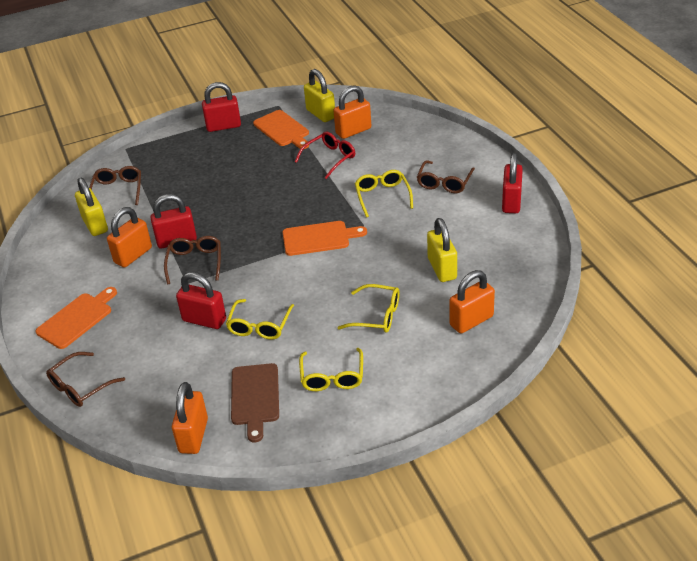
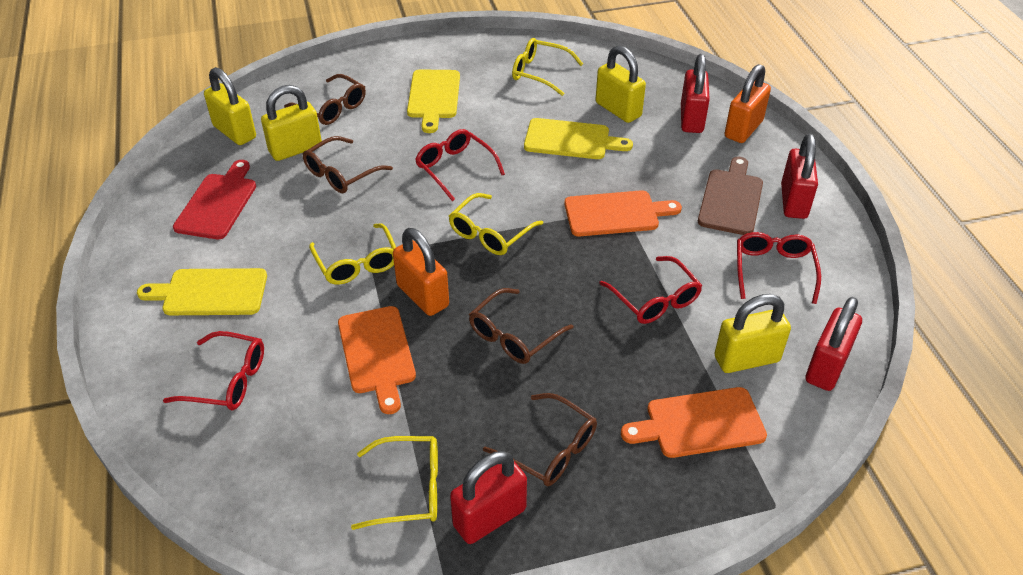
orange padlock: [107,207,152,268] [172,382,208,454] [334,85,371,139] [449,270,495,334] = 4 -> [393,228,449,316] [724,64,771,143] = 2
red cutting board: none = 0 -> [173,160,256,239] = 1
red glasses: [295,132,355,179] = 1 -> [163,331,264,410] [415,129,505,201] [599,256,702,324] [737,232,821,304] = 4
yellow cutting board: none = 0 -> [137,268,267,315] [407,69,460,133] [524,118,633,159] = 3
yellow padlock: [75,178,108,236] [304,69,335,122] [427,218,457,282] = 3 -> [204,67,256,145] [261,85,322,161] [596,46,646,123] [715,294,791,373] = 4

